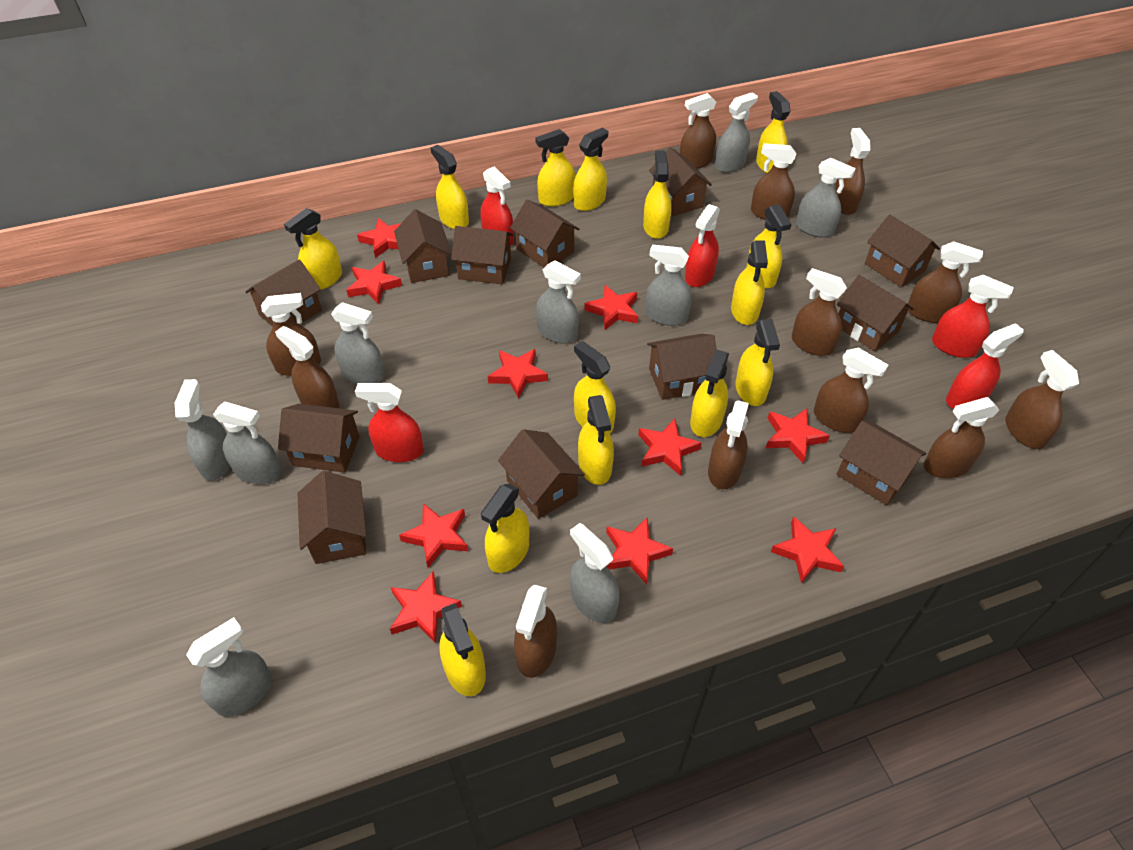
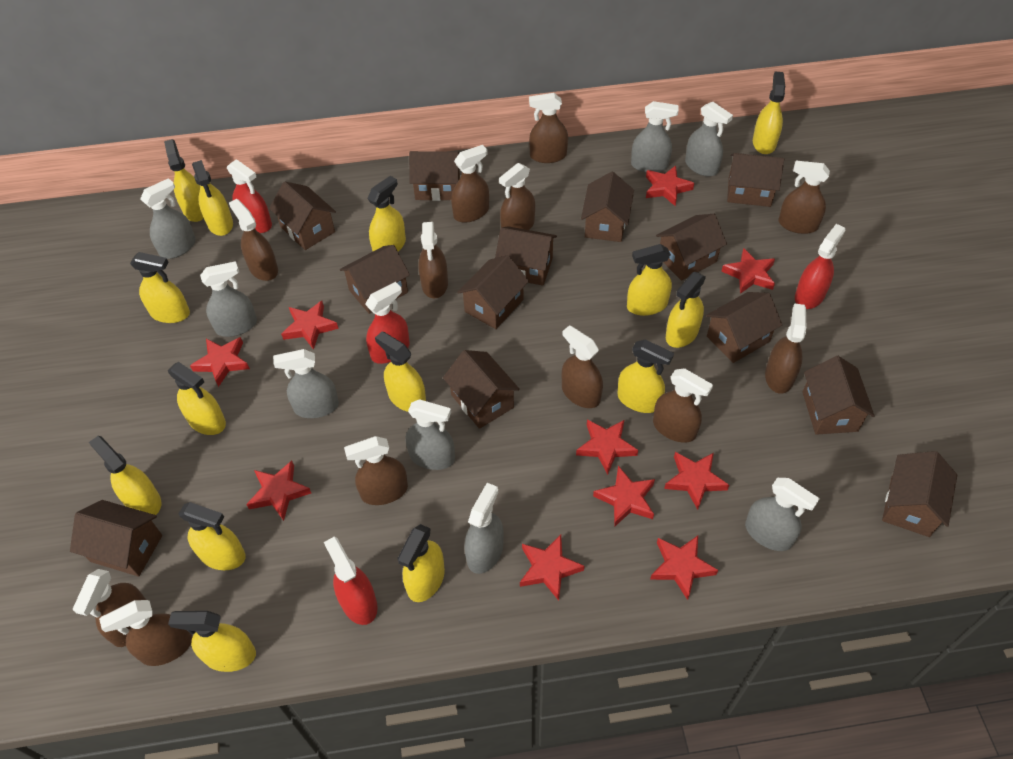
brown house: [245,259,322,327] [278,404,360,473] [298,471,366,564] [394,209,451,283] [451,226,513,284] [498,429,585,519] [510,200,579,267] [647,334,717,400] [649,148,712,216] [836,420,926,505] [837,275,914,351] [865,214,940,287] = 12 -> [70,500,162,577] [269,182,336,250] [340,245,410,314] [409,151,460,201] [443,350,520,429] [457,255,529,329] [495,226,557,286] [581,172,634,242] [656,214,727,281] [706,292,782,363] [727,153,784,207] [802,356,875,435] [882,451,957,537] = 13
grey spray bottle: [175,379,230,481] [186,617,272,717] [213,402,282,484] [331,302,385,384] [536,261,581,344] [570,523,619,623] [645,244,692,326] [715,93,758,173] [796,158,856,238] = 9 -> [140,178,196,259] [200,261,257,337] [273,349,339,418] [405,399,455,470] [464,483,504,574] [631,101,679,173] [685,102,733,176] [745,478,820,551] = 8
red spray bottle: [355,383,424,462] [481,166,514,246] [685,204,720,287] [932,275,1014,358] [946,323,1024,409] = 5 -> [227,159,272,233] [324,537,378,625] [365,282,410,364] [795,224,845,309] = 4

